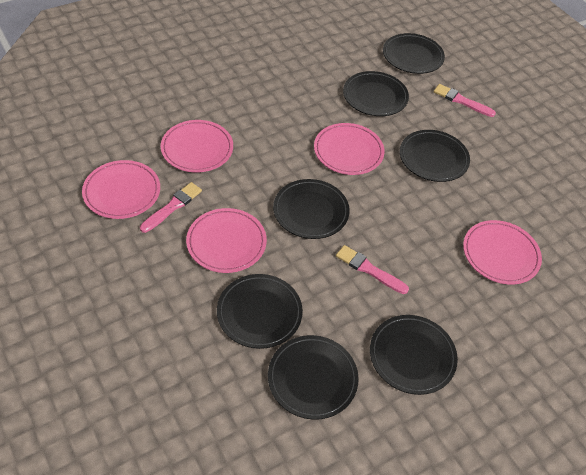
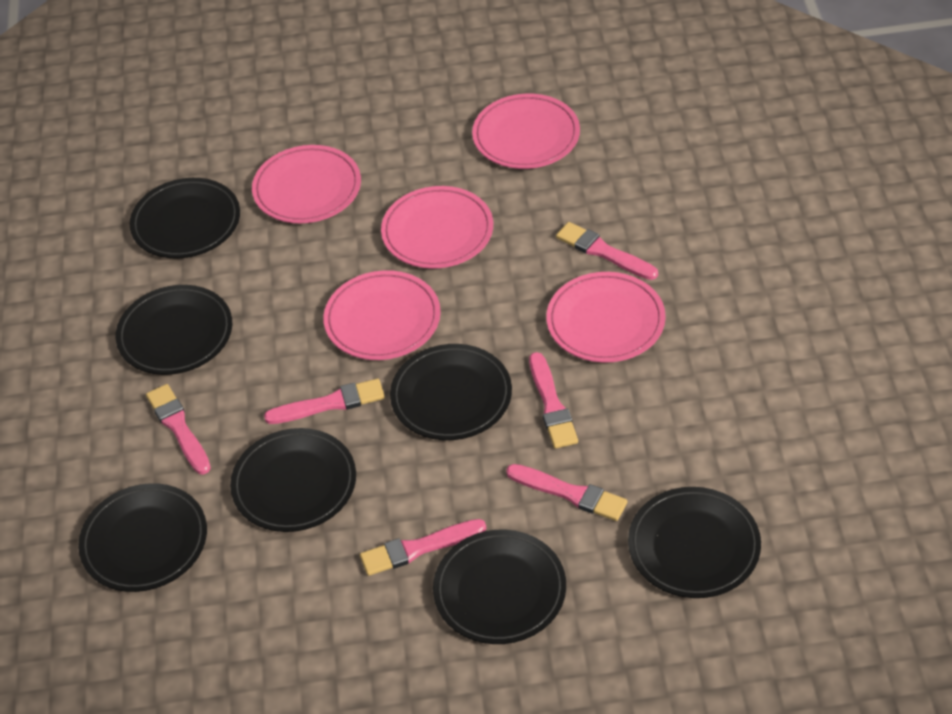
pink brush: [140,182,202,233] [336,245,409,294] [434,84,496,117] = 3 -> [146,384,211,475] [264,379,385,424] [360,519,486,576] [506,464,627,521] [529,352,578,449] [556,222,658,280] = 6

